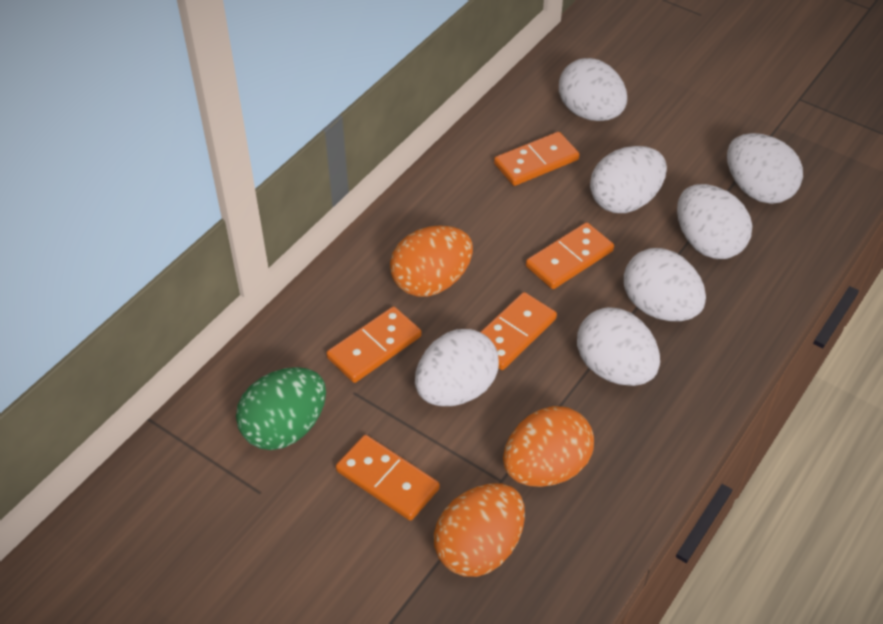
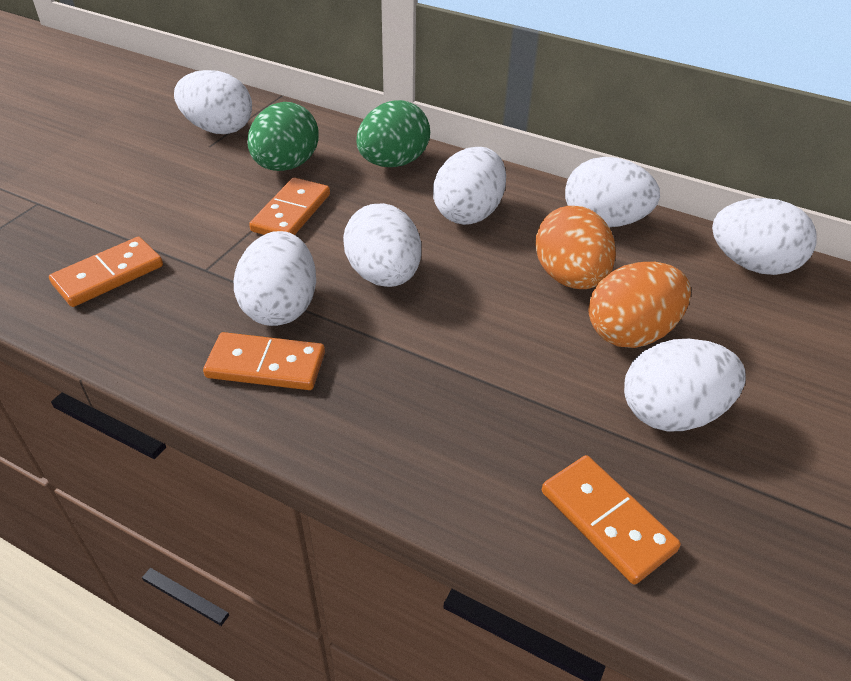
green egg: [236,367,326,450] = 1 -> [247,102,319,171] [357,100,430,167] = 2
orange domino: [326,306,422,383] [336,435,440,521] [481,292,557,370] [494,132,580,186] [526,222,614,289] = 5 -> [49,237,163,307] [203,332,325,390] [249,177,330,235] [542,455,681,585] = 4
orange egg: [390,225,473,297] [434,483,525,577] [503,406,594,487] = 3 -> [535,206,616,289] [588,262,691,348] = 2

